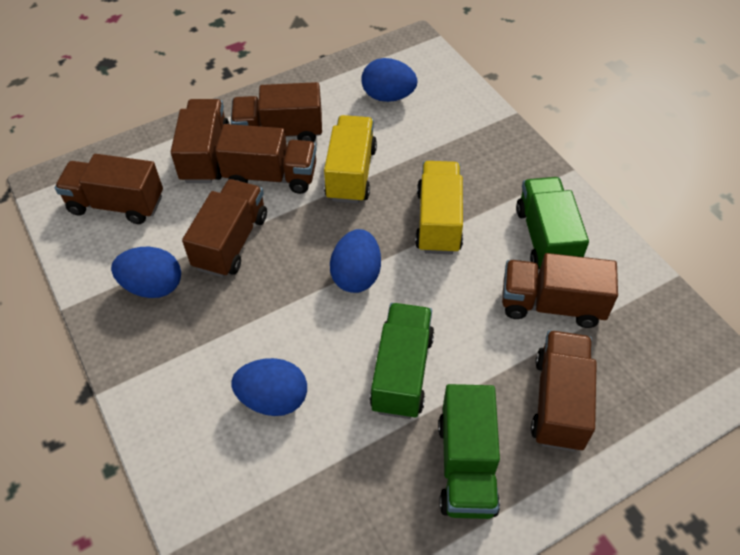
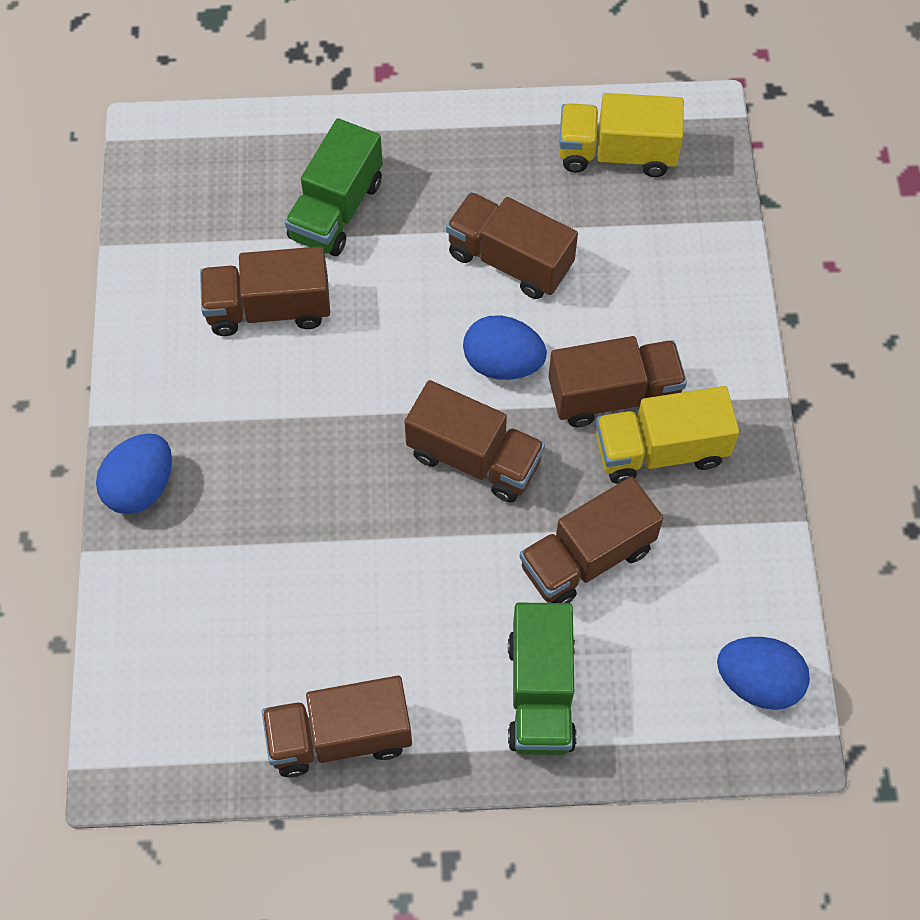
blue egg: [111,247,181,298] [231,358,307,416] [330,229,381,293] [361,58,417,102] = 4 -> [96,433,172,514] [463,316,547,380] [717,637,810,710] = 3
brown truck: [55,154,163,224] [171,99,229,183] [182,179,267,277] [215,124,317,194] [231,82,322,142] [502,253,618,328] [531,330,597,451] = 7 -> [200,246,330,336] [262,676,412,777] [405,380,545,503] [446,192,578,299] [520,476,663,603] [549,336,687,427] = 6
green truck: [370,303,434,419] [438,384,500,519] [516,177,589,269] = 3 -> [285,118,383,256] [508,603,577,755] = 2

